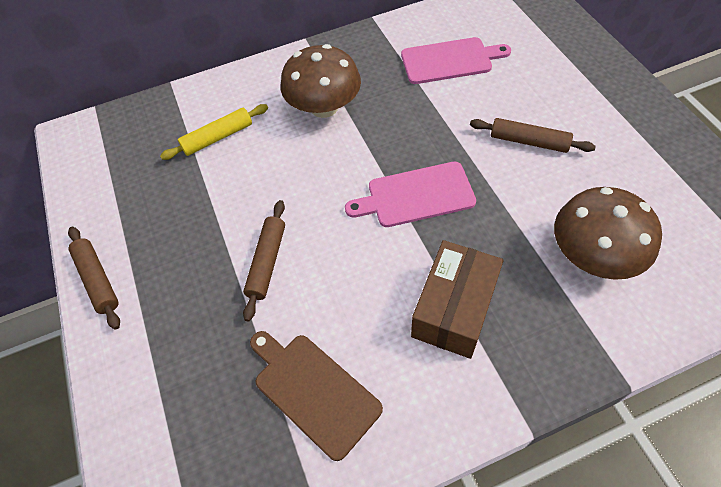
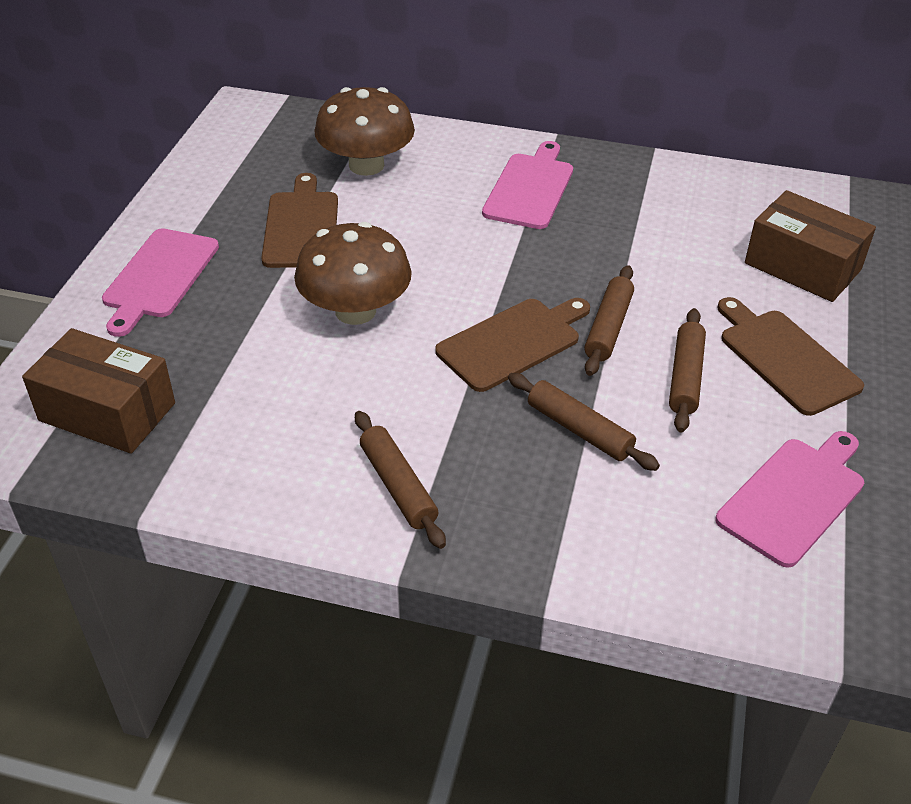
brown box: [411,240,504,359] = 1 -> [22,328,175,454] [745,190,876,302] = 2
brown cutting board: [250,331,383,461] = 1 -> [261,173,338,268] [435,298,590,392] [717,297,864,416] = 3
brown rolling pin: [68,227,120,330] [243,200,285,321] [470,118,596,153] = 3 -> [355,411,446,549] [508,373,660,471] [584,265,634,376] [669,308,706,433] = 4
pink cutting board: [345,162,476,227] [401,37,511,84] = 2 -> [102,228,219,337] [482,141,573,229] [715,431,864,568] = 3
yellow rolling pin: [160,104,268,160] = 1 -> none = 0

